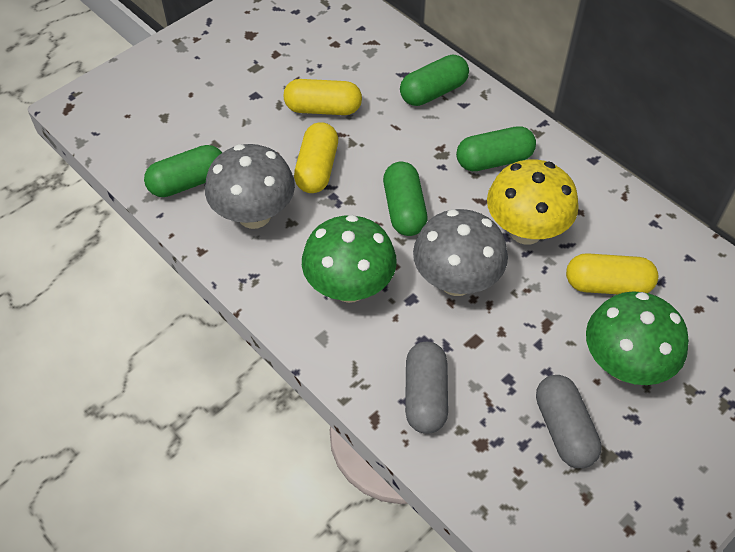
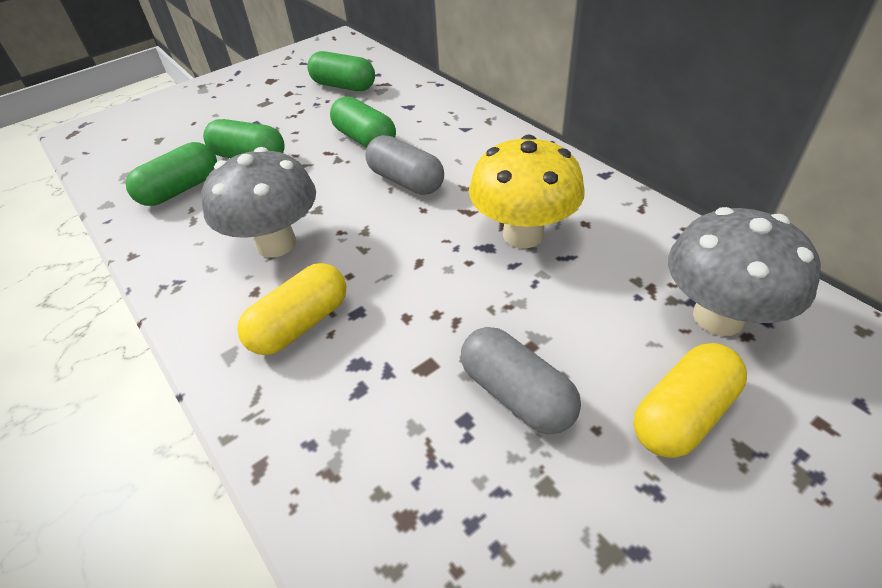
green mushroom: [302,215,397,303] [586,291,689,385] = 2 -> none = 0
yellow capsule: [284,79,362,115] [294,122,338,193] [566,253,658,294] = 3 -> [237,263,346,355] [633,343,747,458] = 2

